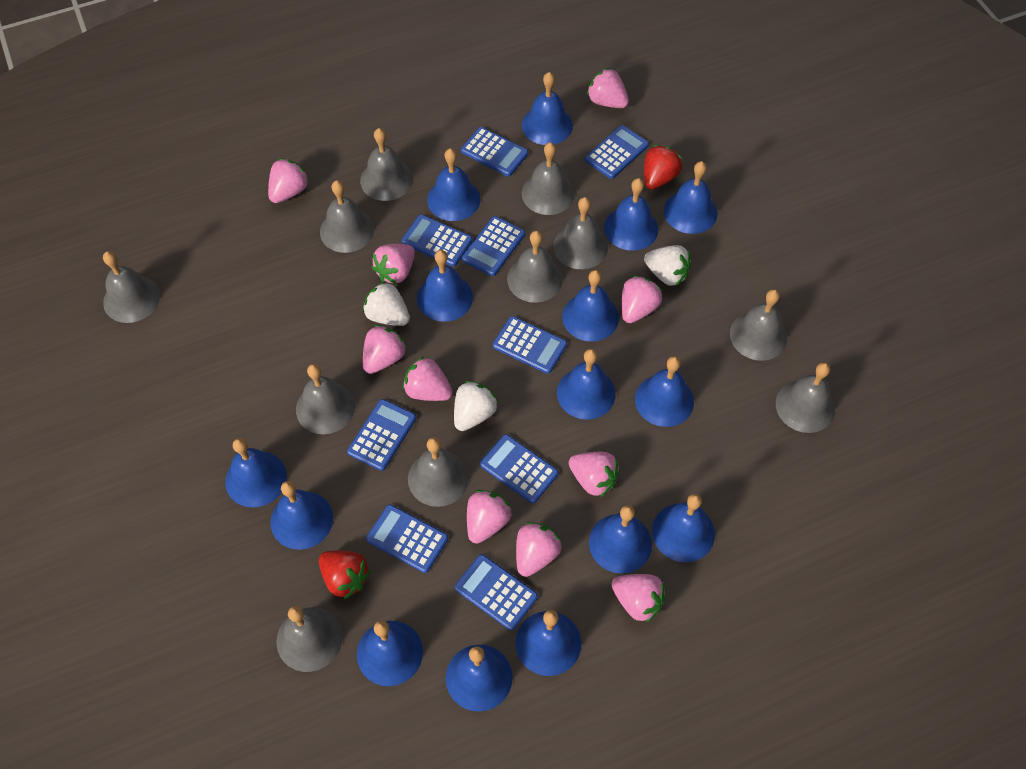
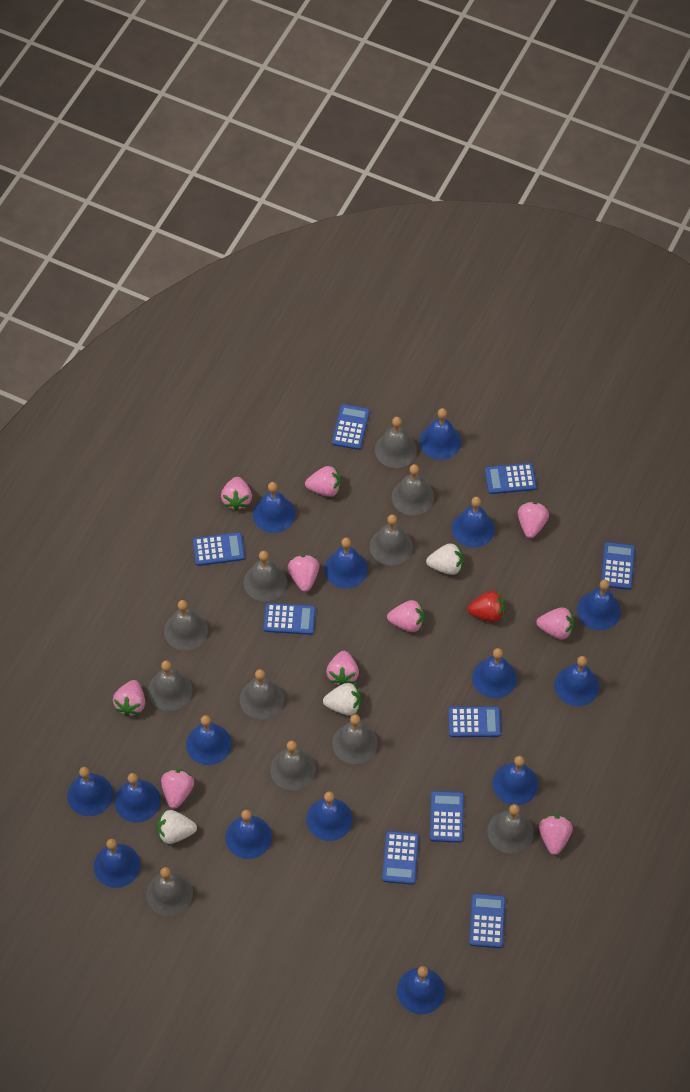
red strawberry: [319,550,371,599] [644,145,682,190] = 2 -> [468,591,505,622] = 1

